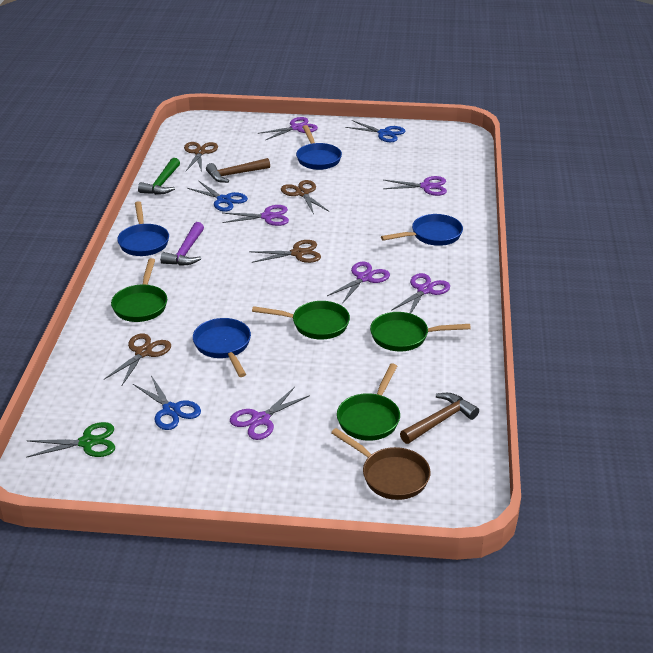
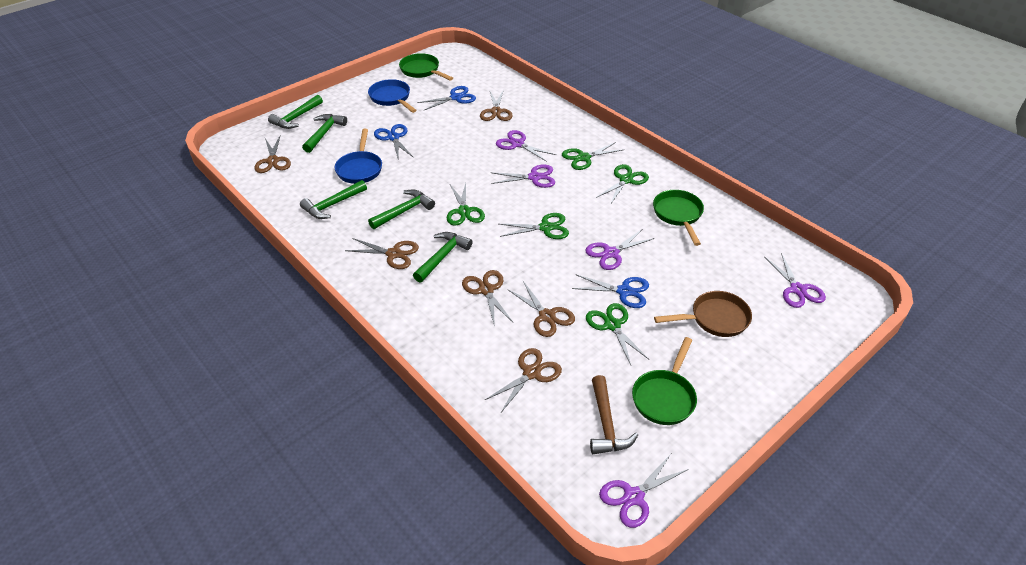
blue pan: [117,201,169,256] [193,318,251,377] [296,125,342,170] [381,214,463,246] = 4 -> [335,129,382,184] [368,79,417,113] = 2
brown hammer: [206,158,270,183] [400,393,479,444] = 2 -> [590,375,638,454] = 1
brown scissors: [104,333,171,385] [184,142,218,172] [249,240,321,263] [281,180,329,214] = 4 -> [254,135,291,173] [345,238,419,269] [462,270,514,327] [480,90,513,121] [485,348,562,413] [507,281,575,337] = 6
green hammer: [138,158,180,195] = 1 -> [268,95,323,129] [300,180,367,219] [302,114,347,153] [368,190,435,229] [413,232,473,282] = 5
green pan: [111,258,167,322] [252,301,350,340] [337,363,400,441] [370,312,471,351] = 4 -> [399,53,453,81] [632,337,697,425] [653,190,704,246] = 3
green scissors: [26,422,115,458] = 1 -> [447,183,485,226] [500,213,569,239] [562,142,625,170] [586,303,649,365] [596,164,649,205] = 5
purple hammer: [160,222,204,266] = 1 -> none = 0
purple scissors: [222,205,289,226] [230,387,310,440] [258,117,318,140] [327,261,390,304] [384,176,447,196] [391,273,450,314] = 6 -> [490,164,555,188] [496,130,556,162] [585,230,654,270] [599,454,689,528] [764,253,826,308] = 5

